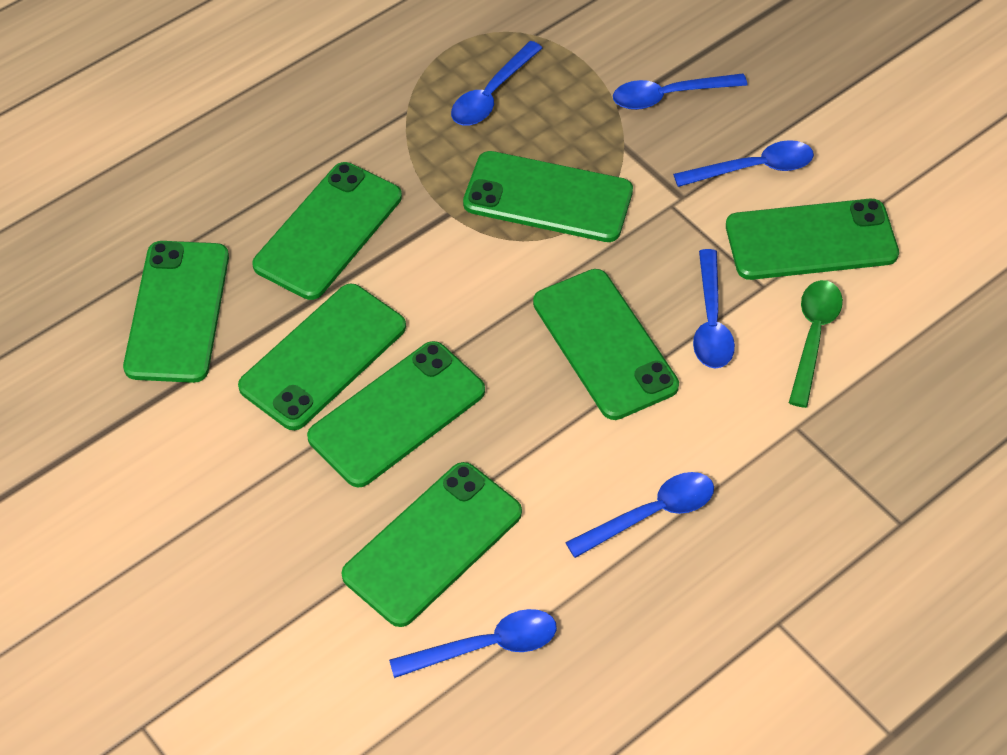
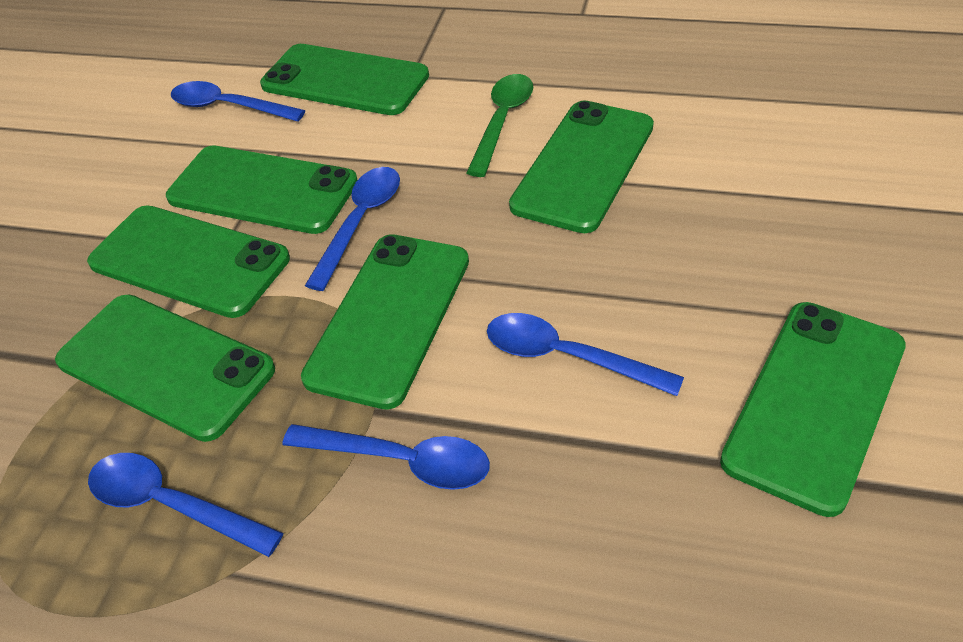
blue spoon: [389,609,557,678] [451,41,542,126] [565,472,714,558] [613,73,748,110] [673,140,814,187] [693,249,735,368] = 6 -> [88,453,283,557] [171,81,305,122] [282,424,490,490] [305,167,400,291] [487,313,684,396] = 5
green phone: [123,241,229,383] [238,284,406,430] [253,162,402,300] [307,341,485,488] [341,462,522,627] [463,151,633,242] [533,269,679,420] [726,199,899,280] = 8 -> [55,295,275,442] [87,205,290,318] [166,146,357,234] [260,44,429,115] [301,234,469,410] [509,101,654,233] [720,302,906,517] = 7

